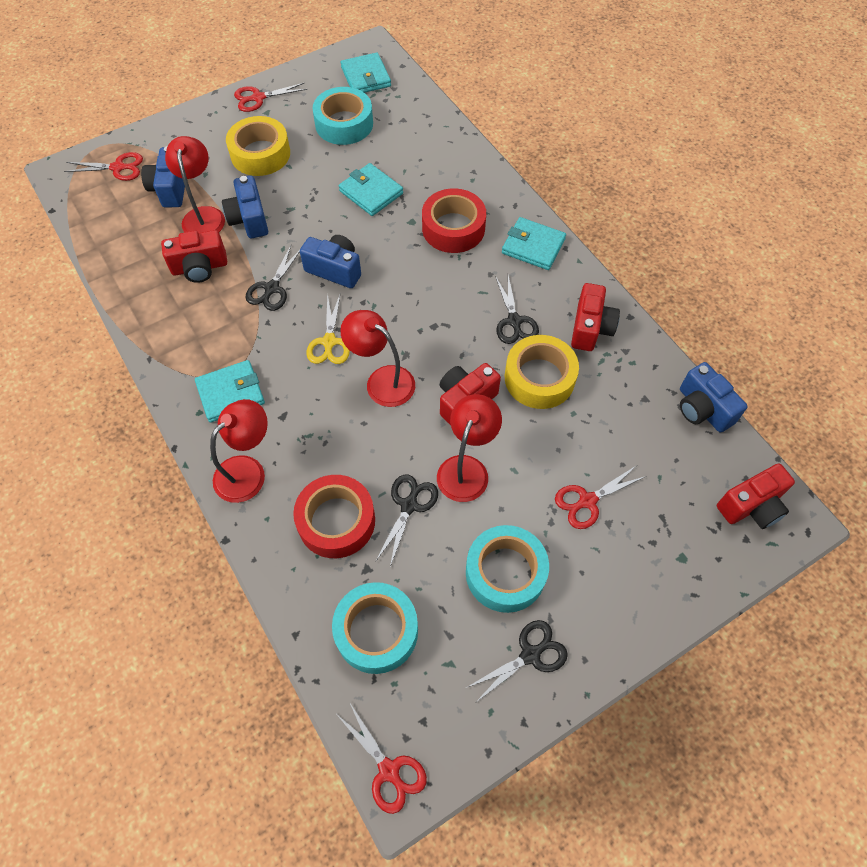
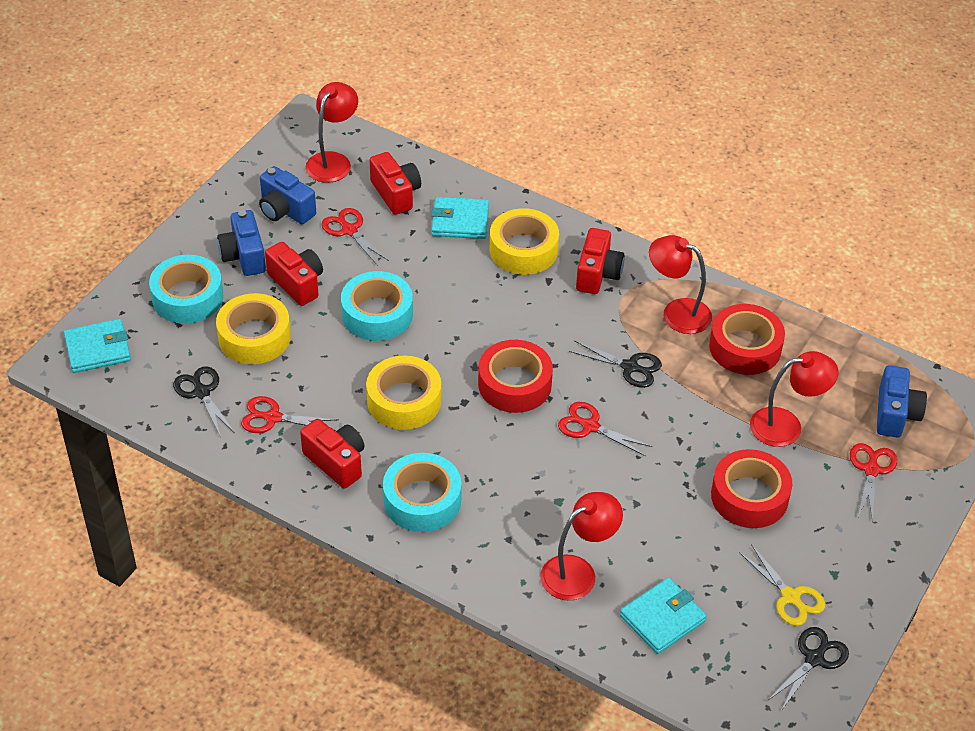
black scissors: [245,245,300,311] [375,475,438,567] [466,620,568,703] [495,275,539,344] = 4 -> [173,366,234,437] [569,340,662,388] [767,627,849,711] = 3
blue camera: [141,146,185,208] [222,176,268,239] [300,235,361,288] [680,362,748,432] = 4 -> [217,210,266,276] [259,166,316,224] [877,365,927,437] = 3
red tape: [293,475,375,558] [422,188,486,253] = 2 -> [478,340,553,413] [709,304,785,375] [711,449,792,528] = 3
turquoise wallet: [195,360,265,423] [339,163,403,216] [341,52,391,93] [502,217,566,270] = 4 -> [64,319,131,373] [431,197,489,239] [620,578,707,654] = 3
yellow tape: [226,116,290,176] [505,335,579,409] = 2 -> [216,293,291,364] [366,356,441,430] [490,208,559,275] = 3

